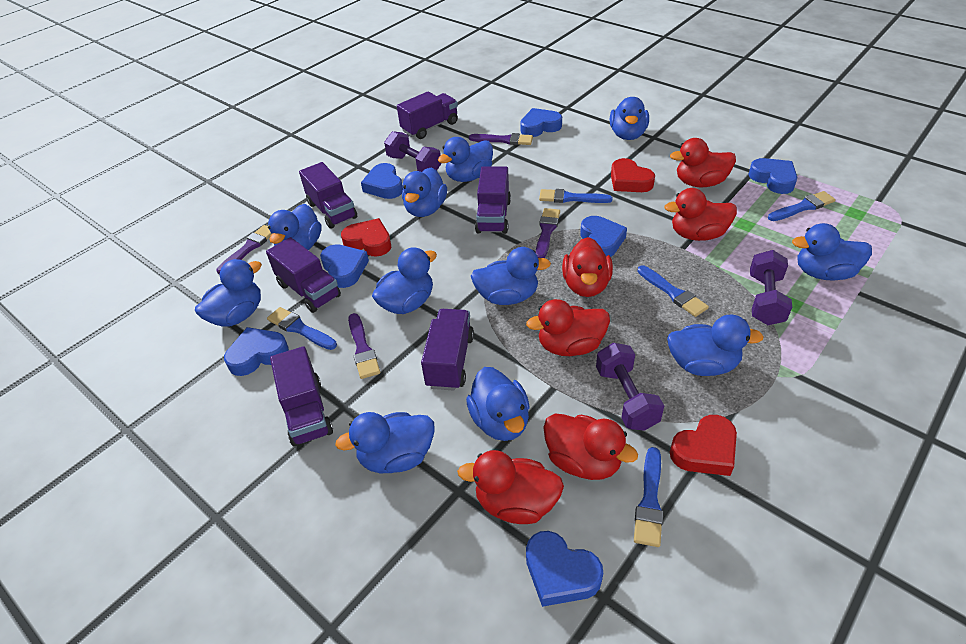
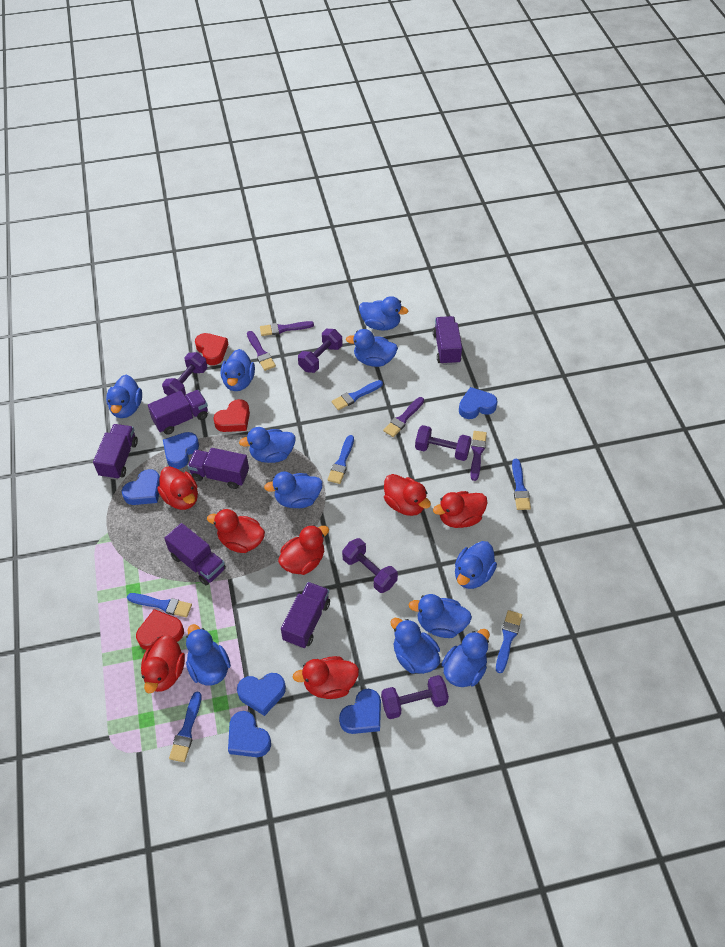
blue brush: [267,307,337,350] [539,189,613,203] [634,447,663,547] [637,265,709,317] [768,191,836,221] = 5 -> [127,593,192,618] [169,692,202,762] [328,435,354,484] [332,380,383,410] [496,610,522,673] [512,459,531,510] = 6
blue heart: [224,327,289,376] [320,244,369,288] [361,163,403,199] [520,108,562,137] [526,531,603,607] [580,216,627,257] [748,158,797,194] = 7 -> [122,469,160,505] [163,432,199,469] [228,711,271,757] [237,673,286,716] [339,689,381,734] [459,387,498,419] = 6
purple dumbbell: [384,131,442,172] [596,343,664,431] [750,250,792,325] = 3 -> [162,352,207,396] [298,329,342,373] [342,538,398,593] [381,675,449,719] [415,425,472,461] = 5
red duck: [457,450,564,524] [526,299,610,356] [543,414,638,480] [562,237,613,297] [664,188,737,241] [670,138,736,187] = 6 -> [141,635,185,693] [157,466,198,510] [207,509,265,553] [278,525,329,575] [292,656,359,699] [384,474,431,516] [433,491,488,528] = 7

